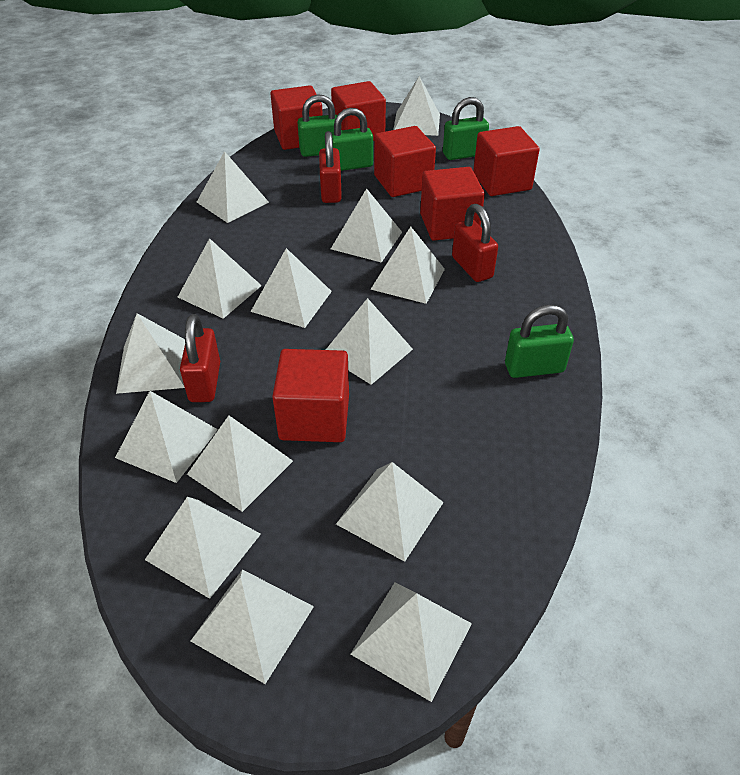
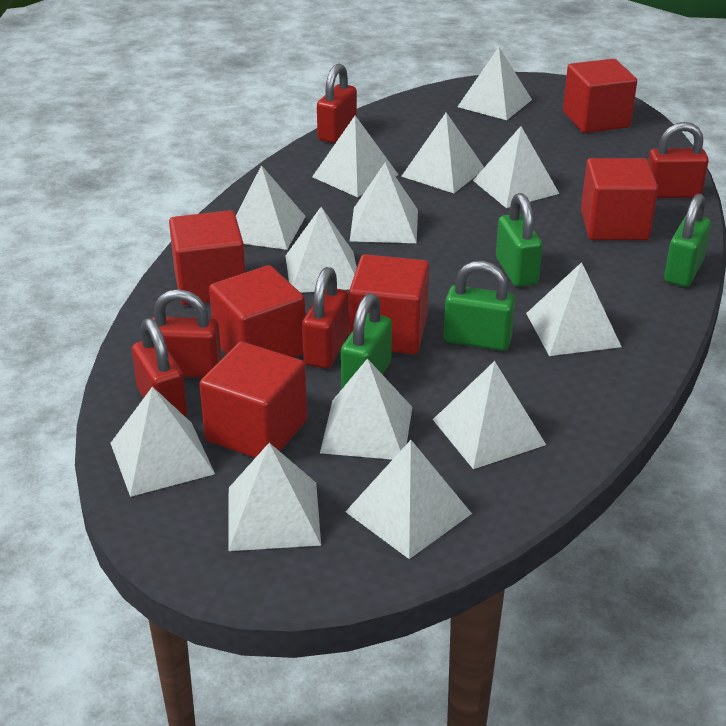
red padlock: [180,314,220,402] [319,131,342,203] [452,204,498,282] = 3 -> [132,318,187,417] [152,289,222,378] [302,267,349,369] [317,64,357,143] [648,122,709,198] = 5
white pyramid: [115,391,218,483] [116,313,185,394] [145,497,261,599] [178,238,262,319] [187,416,293,512] [191,569,314,684] [197,151,269,223] [251,248,332,328] [326,298,413,385] [331,189,402,263] [336,462,444,562] [351,583,472,702] [371,227,445,304] [393,76,440,136] = 14 -> [111,386,215,497] [228,443,321,551] [236,165,306,250] [286,207,357,293] [312,116,399,197] [320,359,412,460] [345,440,472,559] [350,162,418,243] [401,112,484,193] [433,361,546,469] [457,47,532,120] [473,126,559,208] [526,262,621,356] = 13

